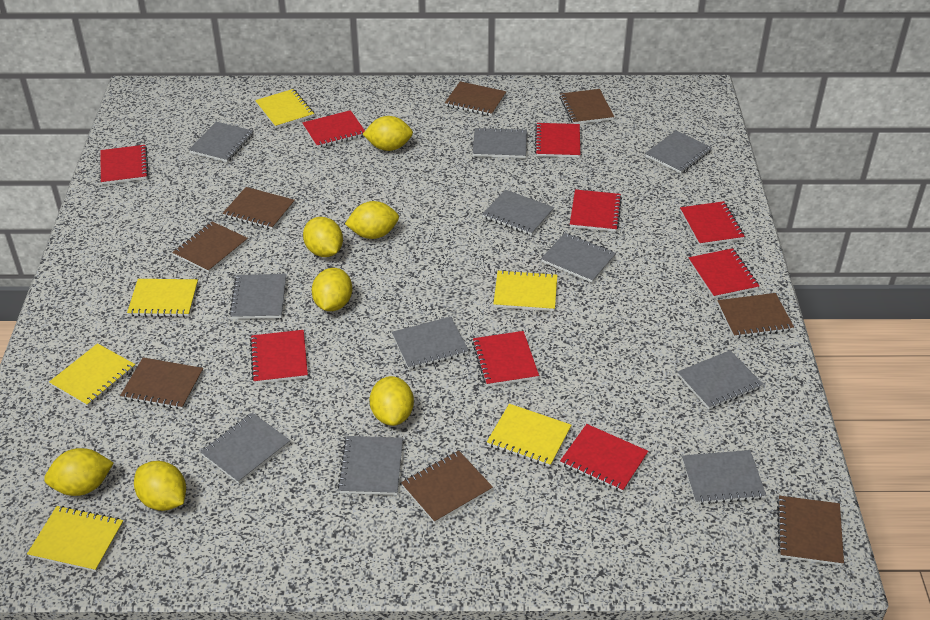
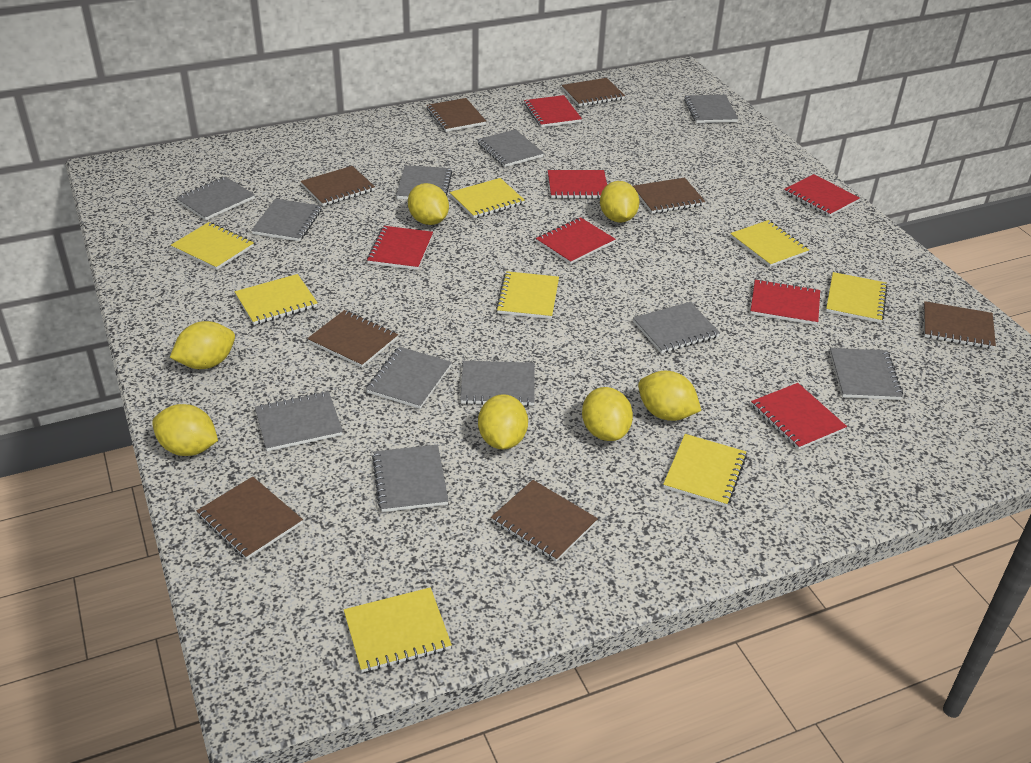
red notebook: [101,145,148,185] [250,330,308,384] [302,110,365,148] [472,331,539,386] [535,123,580,158] [560,424,648,492] [570,189,622,232] [680,201,745,246] [689,248,759,298] = 9 -> [367,226,433,270] [524,95,582,127] [536,217,615,264] [548,170,607,199] [750,279,820,325] [751,383,847,450] [784,174,860,217] = 7
yellow notebook: [27,506,123,572] [49,343,135,407] [127,279,198,317] [255,89,314,128] [487,404,572,467] [493,270,557,311] = 6 -> [171,222,254,270] [235,274,318,325] [344,587,452,672] [450,178,525,218] [496,271,559,319] [663,434,747,507] [730,220,809,267] [826,272,888,323] = 8

